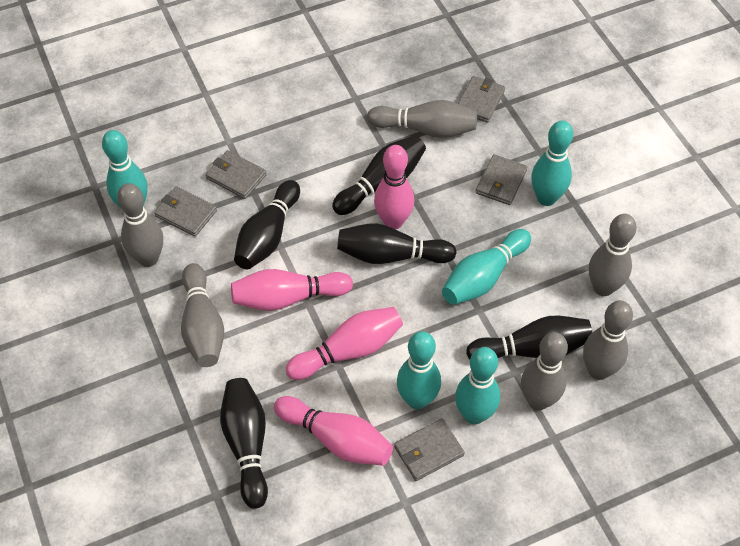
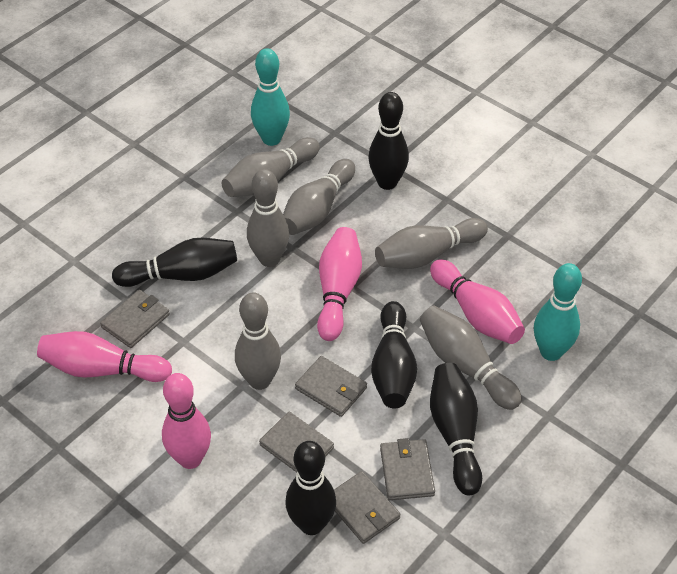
turquoise bowling pin: [102,130,148,209] [397,331,441,409] [442,229,531,305] [455,347,500,424] [531,120,573,206] = 5 -> [251,48,290,146] [534,263,582,361] = 2

